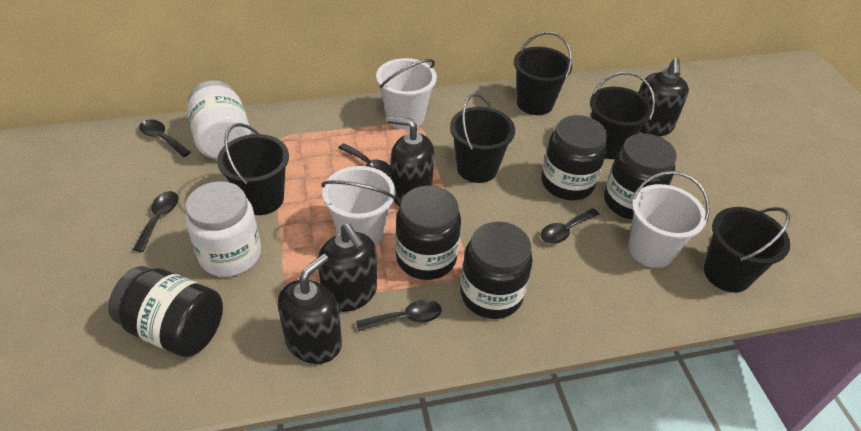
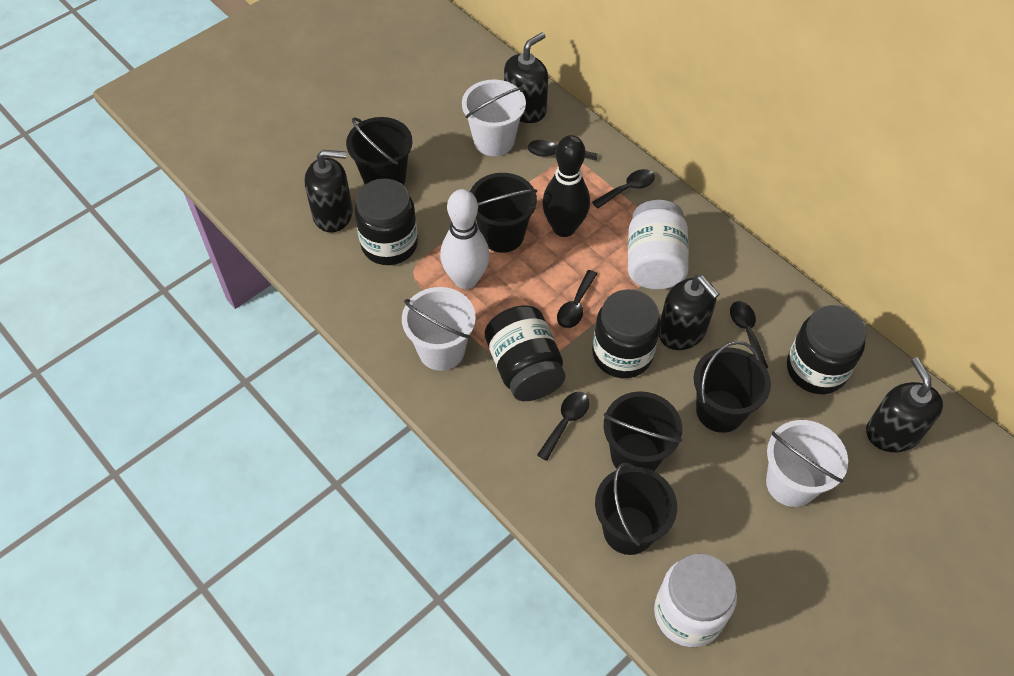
black bowling pin: none = 0 -> [542,135,590,237] = 1
black jar: [108,266,223,357] [395,186,461,280] [460,221,533,319] [541,115,607,200] [604,133,677,220] = 5 -> [355,178,418,265] [485,305,565,401] [592,289,661,378] [787,305,867,394] = 4
white bowling pin: none = 0 -> [440,189,490,289] = 1

